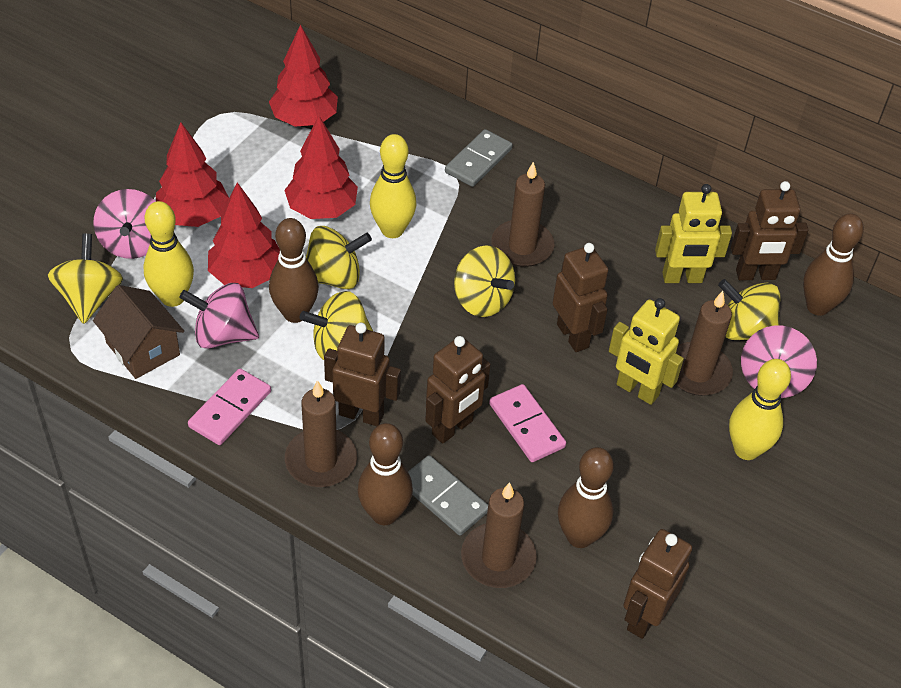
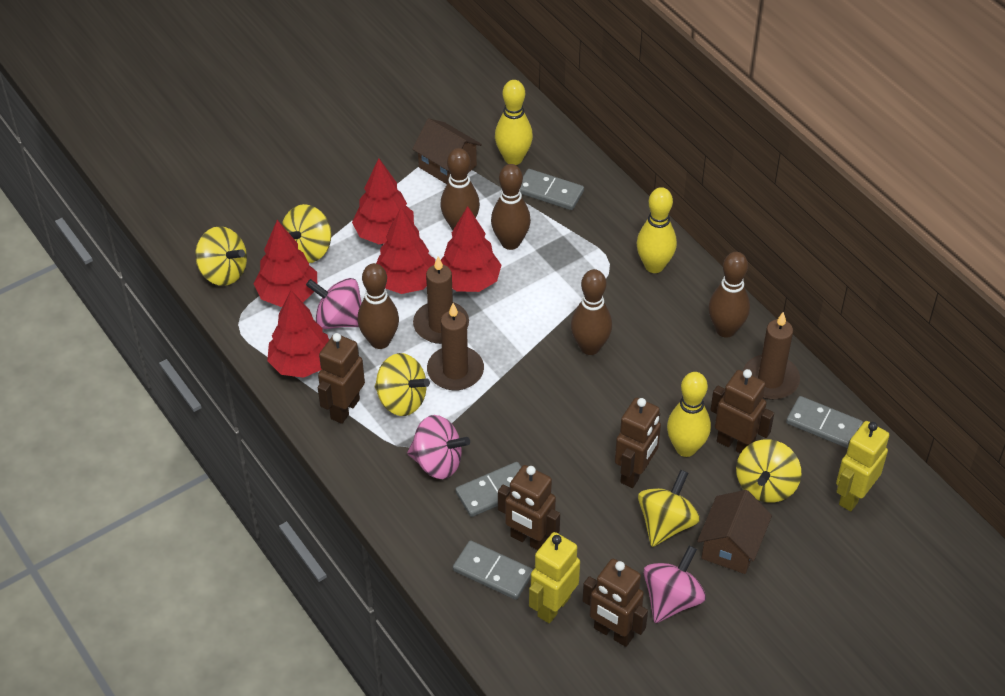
brown bowling pin: [269,218,319,323] [358,423,413,525] [558,447,614,548] [803,213,864,316] = 4 -> [358,263,399,349] [440,148,480,230] [491,164,531,250] [571,269,612,355] [708,252,750,338] = 5
brown candle: [285,380,357,487] [461,482,537,588] [491,162,555,267] [675,291,733,396] = 4 -> [413,256,469,344] [427,303,484,391] [743,312,800,400] = 3
brown house: [93,285,184,379] = 1 -> [412,118,482,184] [697,490,772,574] = 2
grey domino: [408,455,488,536] [445,129,513,187] = 2 -> [453,540,533,600] [455,462,521,517] [520,169,584,210] [786,396,863,448] = 4
pink domino: [188,369,271,445] [489,384,566,462] = 2 -> none = 0
red tree: [156,122,229,227] [208,182,280,288] [269,25,338,127] [284,116,358,219] = 4 -> [254,220,317,307] [267,290,329,378] [352,158,414,244] [376,207,435,294] [441,206,501,292] = 5

